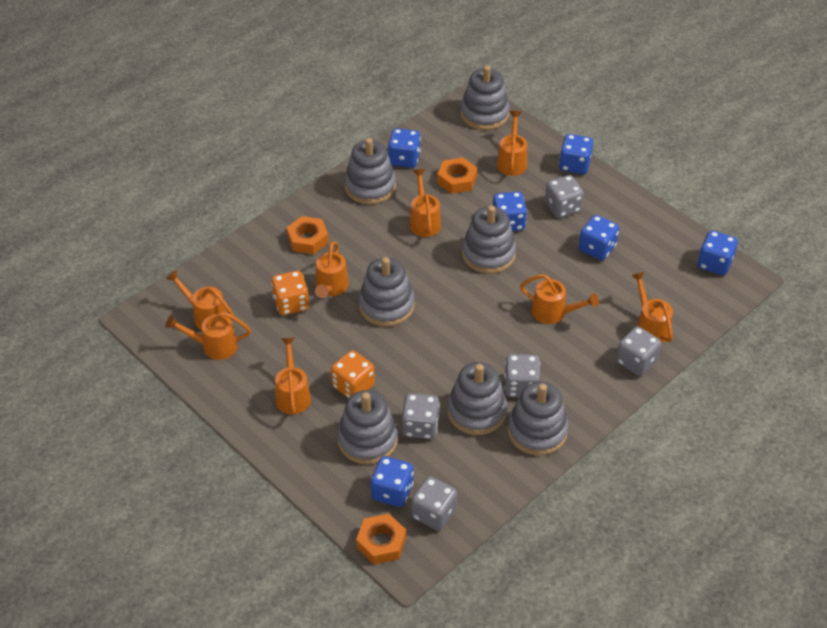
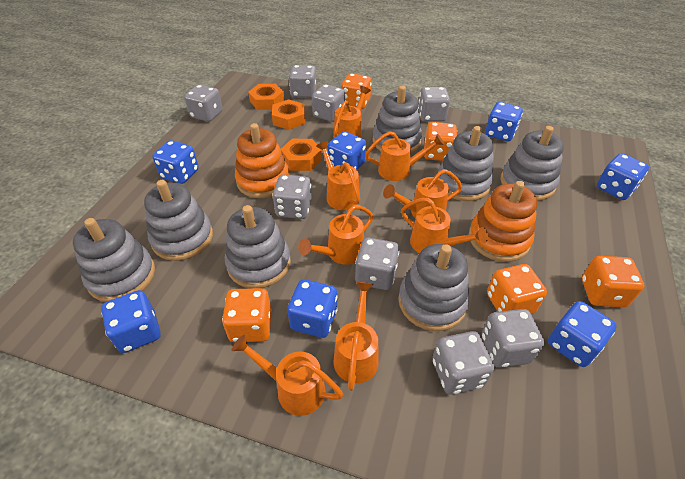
blue dice: [371,456,414,507] [388,128,421,168] [493,191,527,231] [559,134,593,174] [579,215,619,260] [698,230,738,276] = 6 -> [101,290,161,353] [152,140,199,184] [287,279,338,338] [328,131,366,170] [485,102,523,141] [548,301,617,367] [597,153,649,200] = 7
grey dice: [402,393,440,439] [411,476,457,531] [504,354,540,397] [545,175,584,218] [616,326,661,376] = 5 -> [184,84,223,122] [273,174,312,219] [289,65,317,98] [312,84,345,122] [355,237,399,290] [418,87,450,122] [432,331,494,395] [482,309,544,368] = 8
orange dice: [271,270,309,315] [331,350,375,398] = 2 -> [222,288,272,342] [341,73,371,109] [424,122,457,161] [487,264,547,314] [582,256,644,308] = 5
orange stacking toy: none = 0 -> [235,123,289,198] [469,181,537,262] = 2

